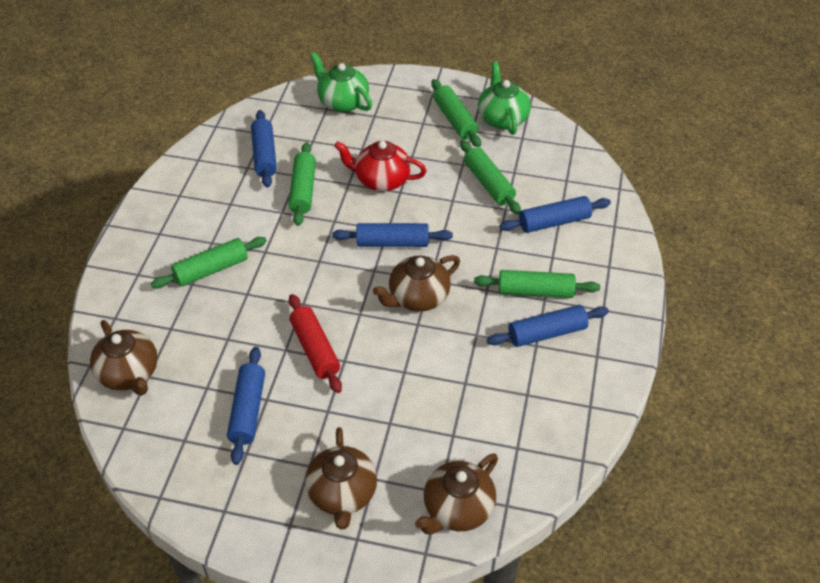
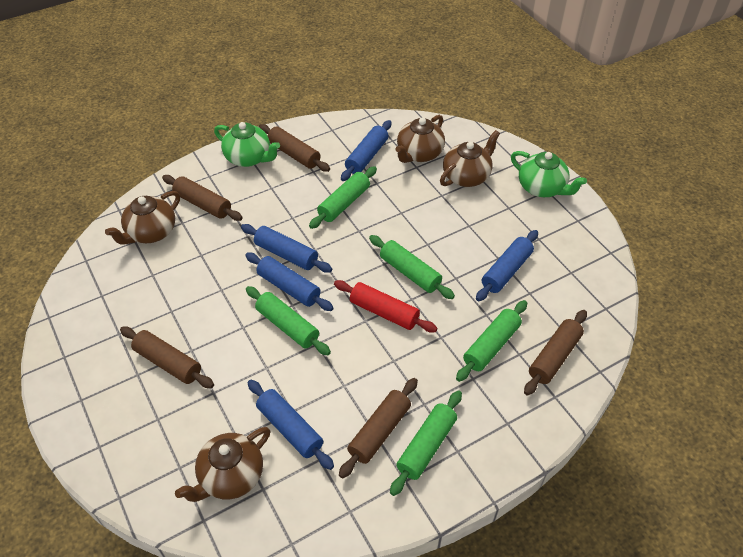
brown rolling pin: none = 0 -> [120,327,214,388] [162,175,243,221] [259,124,330,172] [339,378,418,479] [524,310,587,396] = 5
red teapot: [334,141,427,191] = 1 -> none = 0

